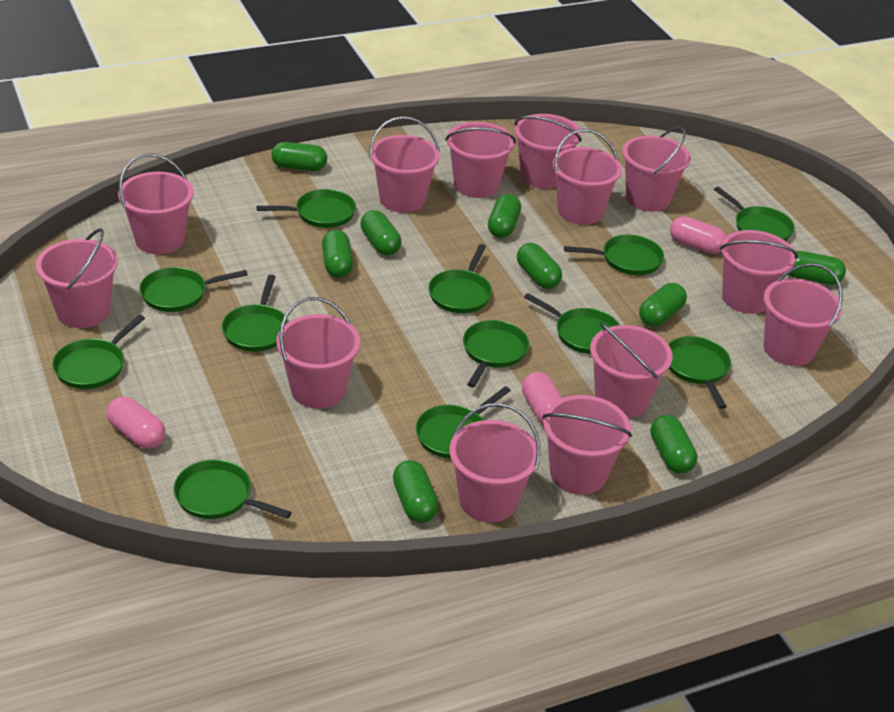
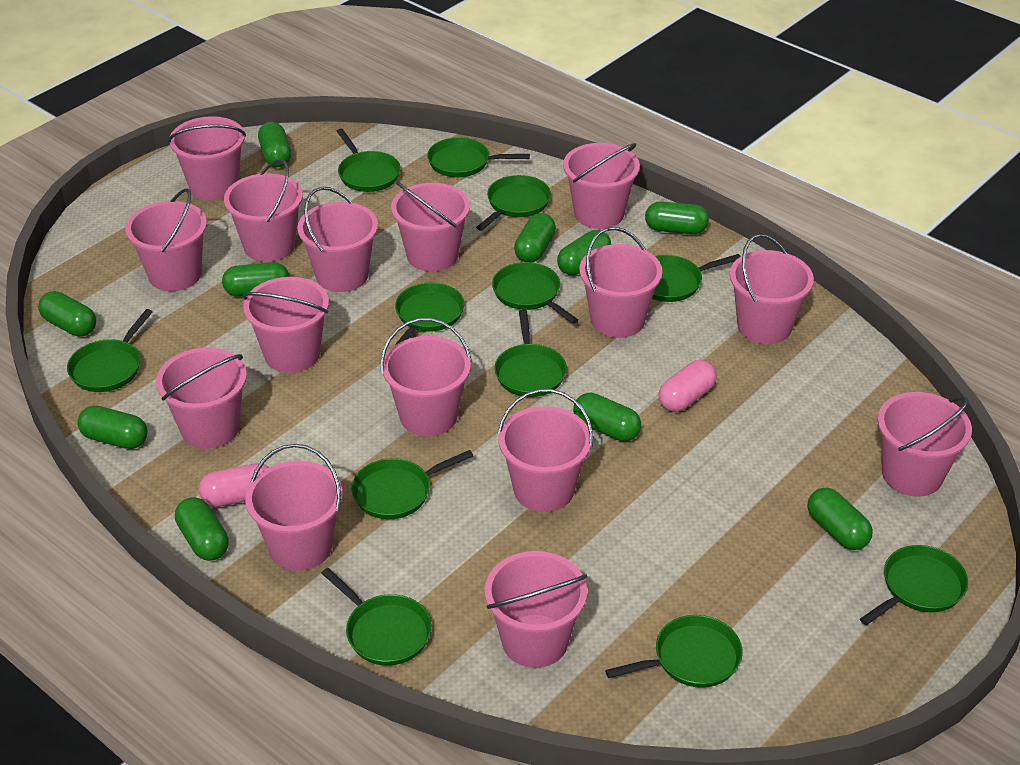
green capsule: [271,142,327,171] [322,230,353,278] [360,210,401,256] [393,460,439,523] [488,194,521,238] [517,243,562,289] [639,283,687,326] [651,415,697,473] [789,251,846,285] = 9 -> [38,291,96,337] [77,405,148,449] [175,497,229,561] [222,262,289,297] [258,122,291,167] [514,213,556,262] [557,230,611,275] [573,393,641,441] [645,202,709,234] [808,488,873,550] = 10
pink bucket: [36,228,118,328] [118,153,194,254] [277,297,360,409] [370,116,440,213] [445,122,516,198] [449,403,540,523] [515,114,582,189] [542,395,632,495] [553,129,622,225] [590,322,673,418] [622,127,691,212] [720,230,798,314] [764,263,843,366] = 13 -> [125,188,207,291] [156,348,247,449] [168,116,246,201] [224,159,303,262] [242,277,329,373] [245,444,343,571] [297,187,378,292] [381,318,471,436] [391,182,470,272] [485,551,587,668] [498,389,593,512] [563,143,640,229] [579,227,662,338] [730,234,814,344] [878,392,972,497] = 15
pink capsule: [107,397,166,449] [522,372,562,424] [670,216,726,254] = 3 -> [199,463,270,507] [658,360,717,412] = 2

